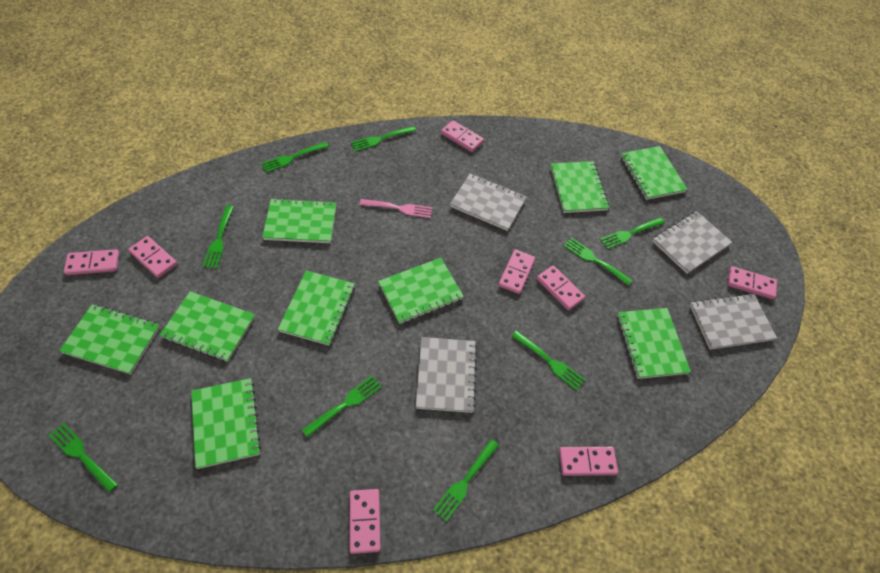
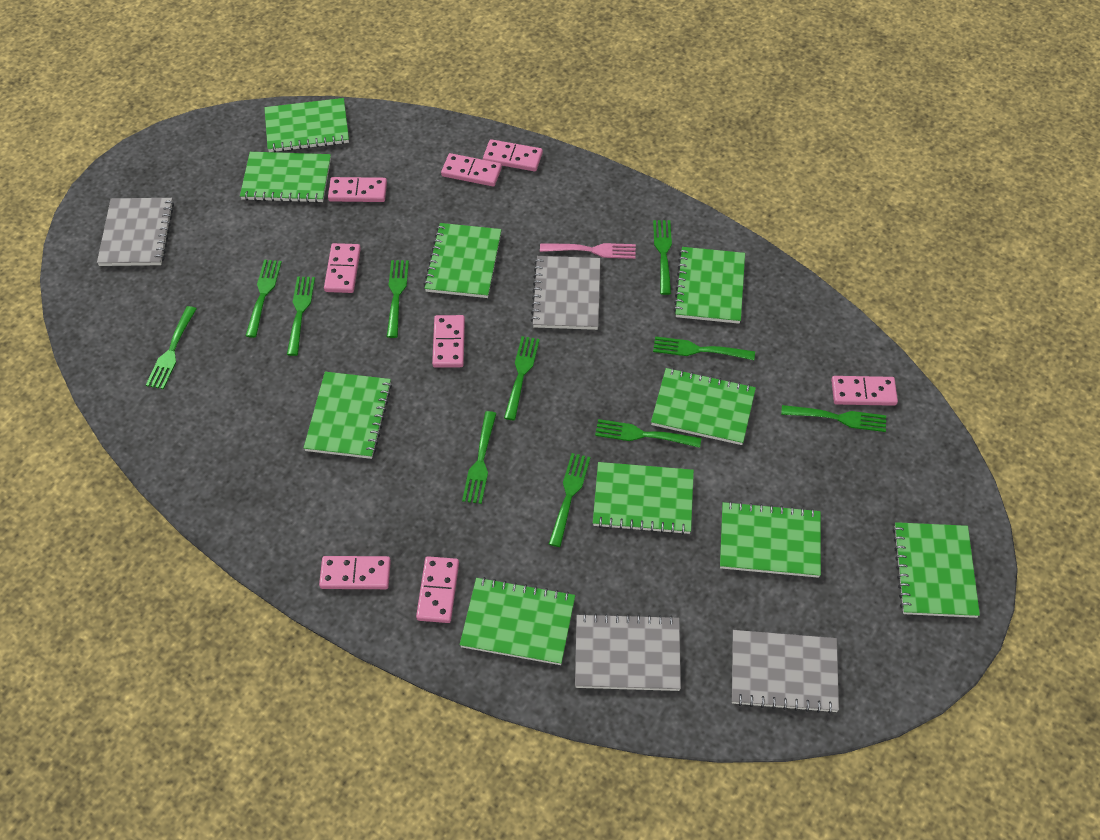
green fork: [49,423,118,493] [202,205,234,268] [261,142,329,173] [302,376,382,438] [351,126,416,151] [433,439,499,522] [511,331,585,390] [564,238,632,285] [600,218,665,249] = 9 -> [146,306,197,389] [245,260,282,338] [287,277,315,356] [387,260,409,338] [462,411,497,504] [504,336,540,420] [549,453,590,547] [595,419,701,448] [653,220,672,295] [653,336,755,360] [781,405,886,432] = 11
green notebook: [59,304,160,374] [160,291,255,362] [191,378,261,469] [262,198,336,243] [278,270,355,346] [378,258,464,324] [550,161,609,213] [617,308,691,379] [621,146,688,200] = 9 -> [240,152,331,203] [264,98,349,152] [304,372,392,459] [424,223,501,298] [460,577,575,665] [593,462,694,535] [651,368,756,445] [673,247,745,324] [720,501,821,578] [893,522,980,618] = 10

